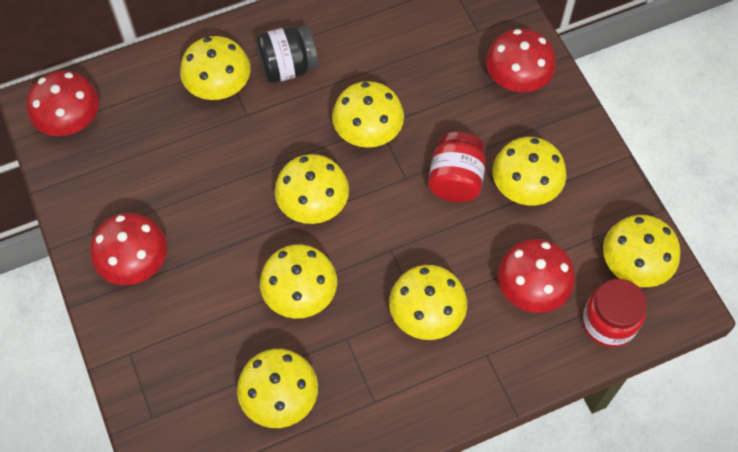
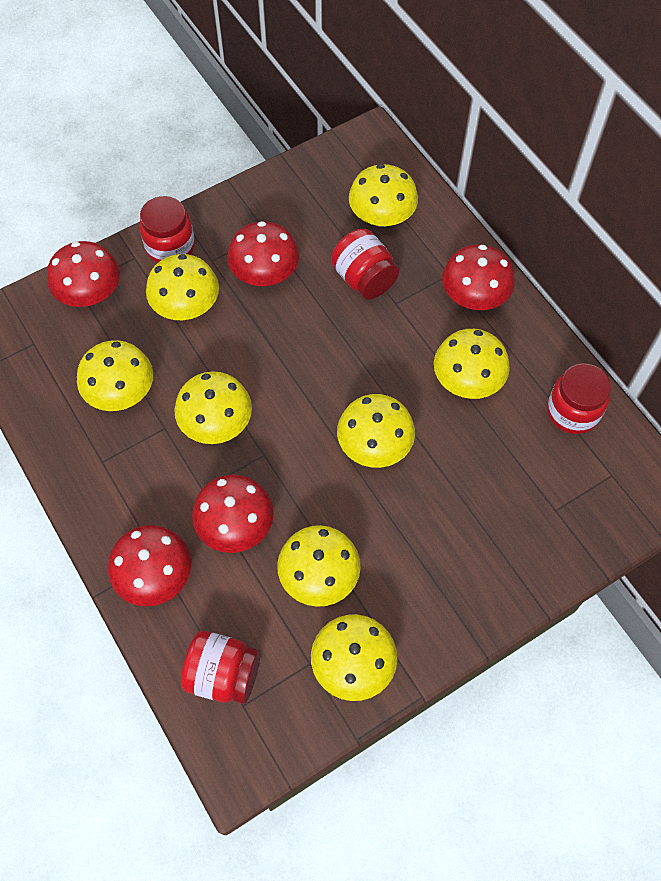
black jar: [256,25,318,83] = 1 -> none = 0
red jar: [428,132,486,202] [582,279,647,347] = 2 -> [140,196,195,263] [181,631,260,704] [331,229,399,299] [547,363,611,434] = 4
red mushroom: [27,71,99,136] [90,213,167,285] [486,29,556,92] [498,239,575,313] = 4 -> [47,241,120,307] [108,525,191,606] [192,474,274,553] [227,221,299,286] [442,244,515,310] = 5

